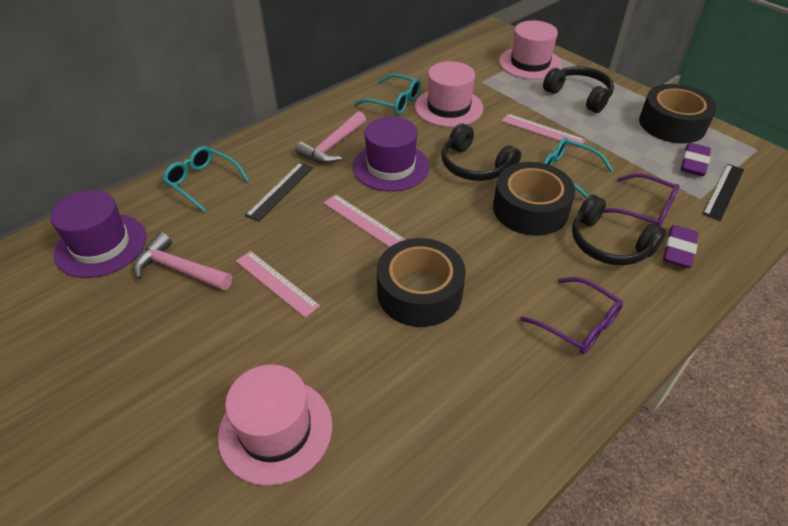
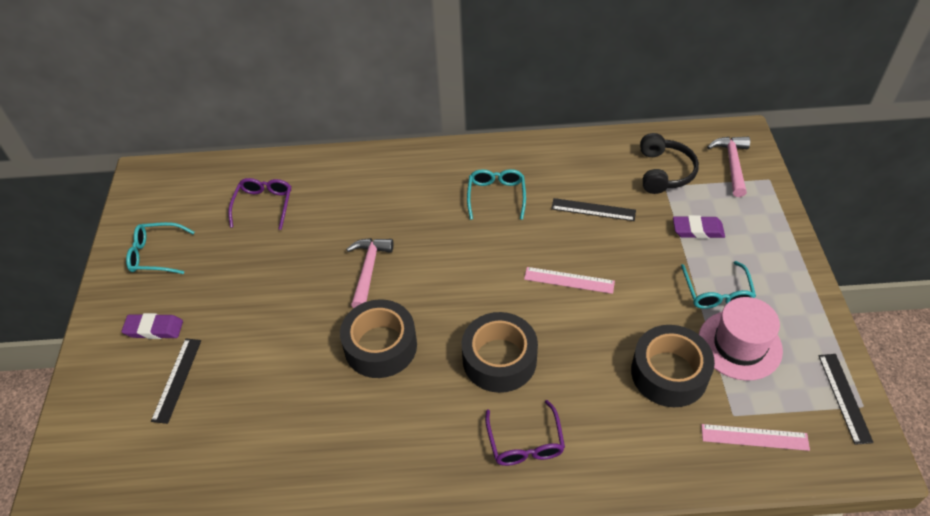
black headphones: [442,124,521,181] [543,66,614,113] [572,194,666,265] = 3 -> [640,133,699,194] = 1
black ruler: [245,162,314,222] [703,164,744,221] = 2 -> [151,338,201,424] [551,198,636,221] [818,354,874,445] = 3
pink hat: [218,364,332,486] [415,61,483,127] [499,20,562,80] = 3 -> [699,297,783,381] = 1
pink ruler: [236,251,320,318] [324,195,405,247] [502,114,585,148] = 3 -> [524,267,615,294] [701,424,810,451] = 2
purple hat: [50,190,146,278] [353,116,429,192] = 2 -> none = 0

